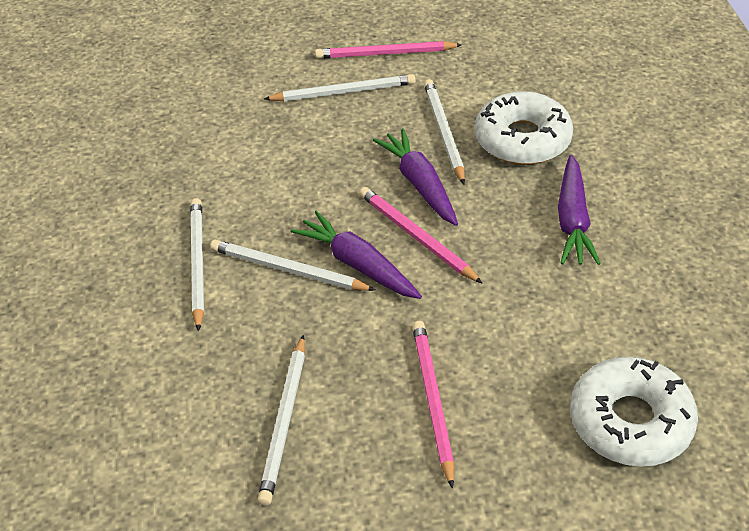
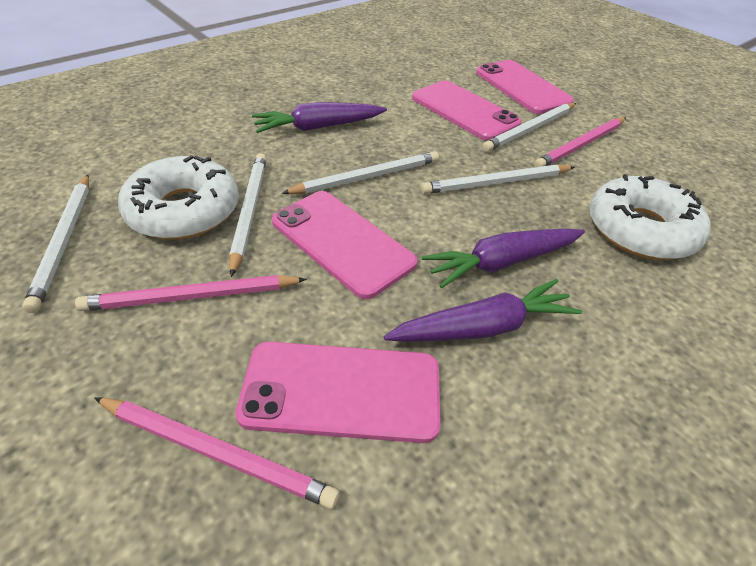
pink phone: none = 0 -> [235,342,440,443] [272,191,418,299] [412,80,522,141] [476,60,574,114] = 4

